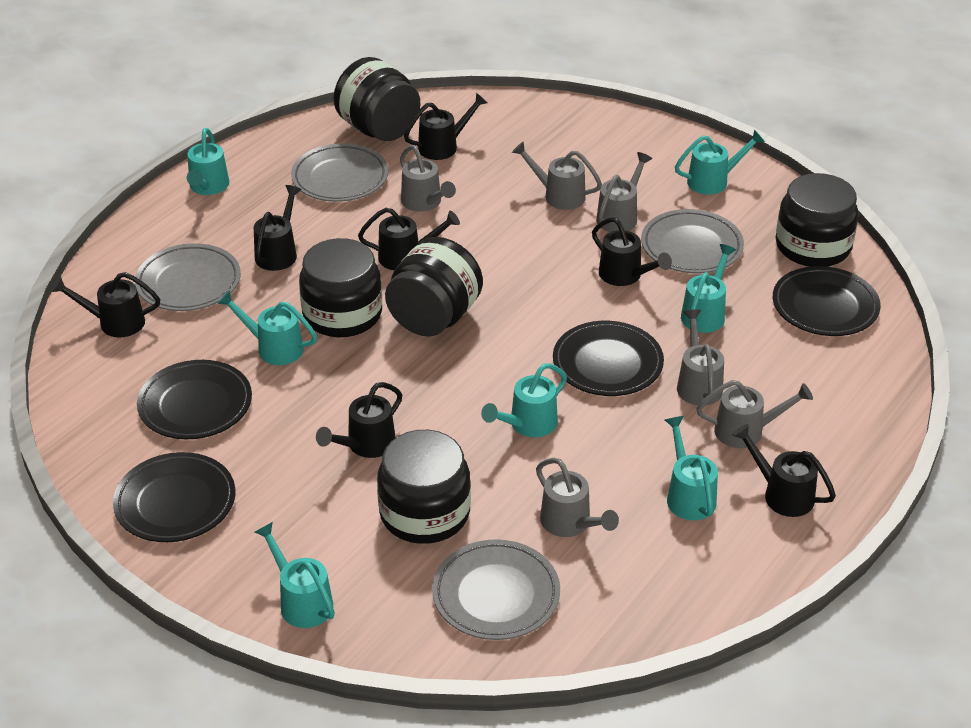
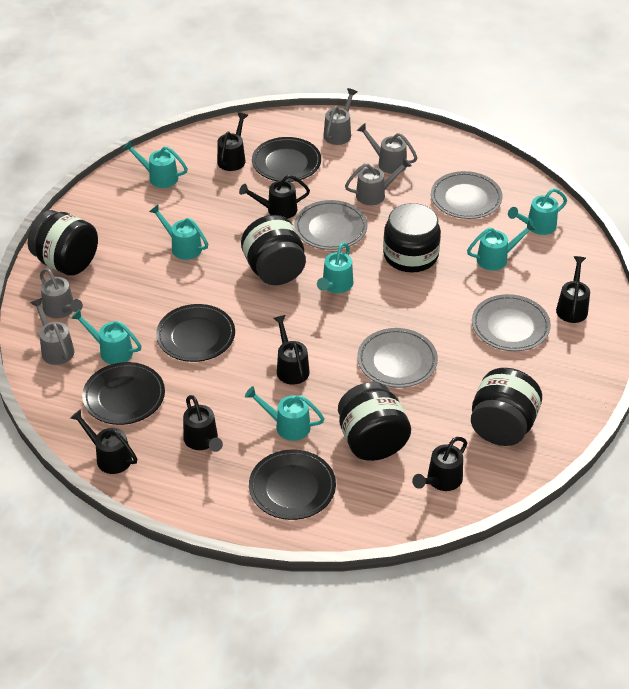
grey watering can: [400,145,456,212] [512,141,602,210] [536,458,619,537] [596,152,652,232] [677,309,724,406] [697,380,813,448] = 6 -> [31,298,74,365] [40,268,83,318] [323,88,357,145] [345,158,412,205] [357,123,417,174] = 5

